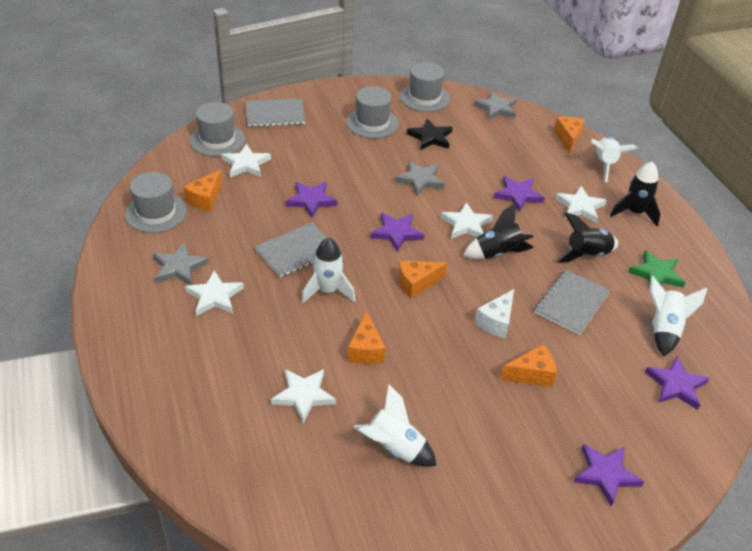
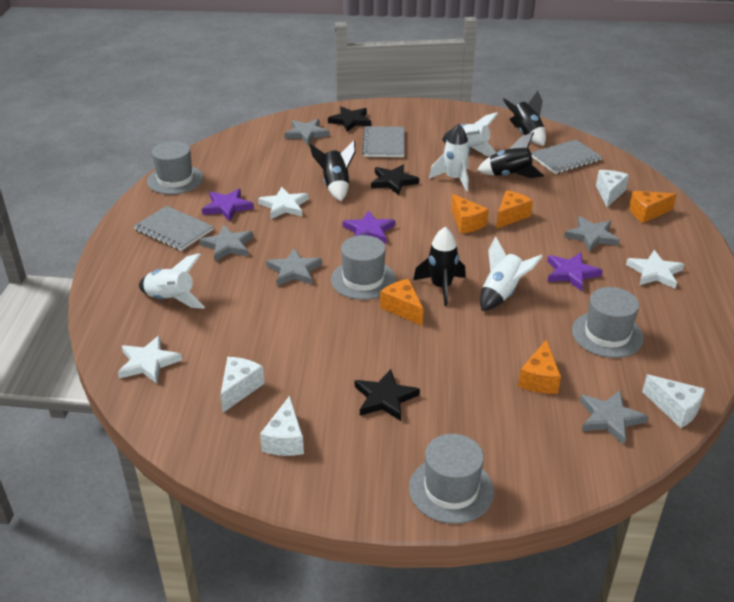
black rocket: [463,203,534,259] [556,213,618,263] [610,161,660,226] = 3 -> [309,140,356,201] [413,227,466,306] [477,132,544,178] [502,91,546,146] = 4
black star: [407,119,452,150] = 1 -> [328,106,371,132] [355,369,420,421] [371,165,419,195] = 3
green star: [628,250,686,288] = 1 -> none = 0
grey star: [153,243,209,285] [395,161,444,196] [474,91,517,120] = 3 -> [199,225,253,261] [266,249,322,286] [284,119,330,145] [564,216,620,252] [580,390,648,445] = 5
purple star: [286,182,337,218] [371,213,424,252] [494,176,545,212] [574,444,644,507] [645,356,710,410] = 5 -> [202,189,254,221] [343,210,395,244] [547,252,603,291] = 3
white cheese: [474,289,514,339] = 1 -> [220,357,265,413] [260,395,304,456] [596,170,629,207] [642,375,705,428] = 4
white star: [185,270,244,316] [221,144,271,177] [271,369,336,423] [440,202,493,239] [555,186,607,223] = 5 -> [118,335,182,384] [258,187,309,219] [626,250,684,289] = 3

